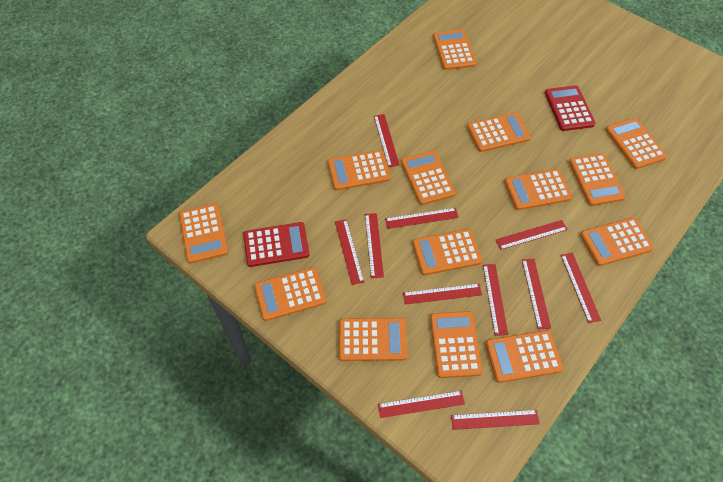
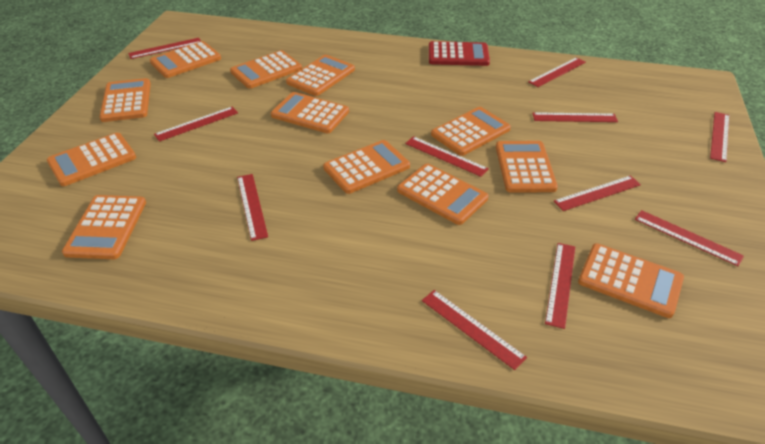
orange calculator: [179,204,228,264] [254,267,326,321] [328,150,391,191] [339,318,407,361] [401,151,456,205] [412,229,482,275] [430,311,483,378] [433,30,476,70] [467,113,531,152] [485,330,563,383] [504,169,572,210] [569,153,626,206] [580,217,654,266] [605,118,667,169] = 14 -> [47,133,136,186] [62,195,146,259] [100,78,151,122] [150,41,221,78] [230,50,302,89] [271,92,349,133] [286,55,355,96] [323,140,410,194] [397,164,488,225] [431,107,511,156] [496,141,558,193] [578,243,684,318] = 12
red calculator: [243,222,310,267] [545,85,595,131] = 2 -> [429,41,490,66] = 1

